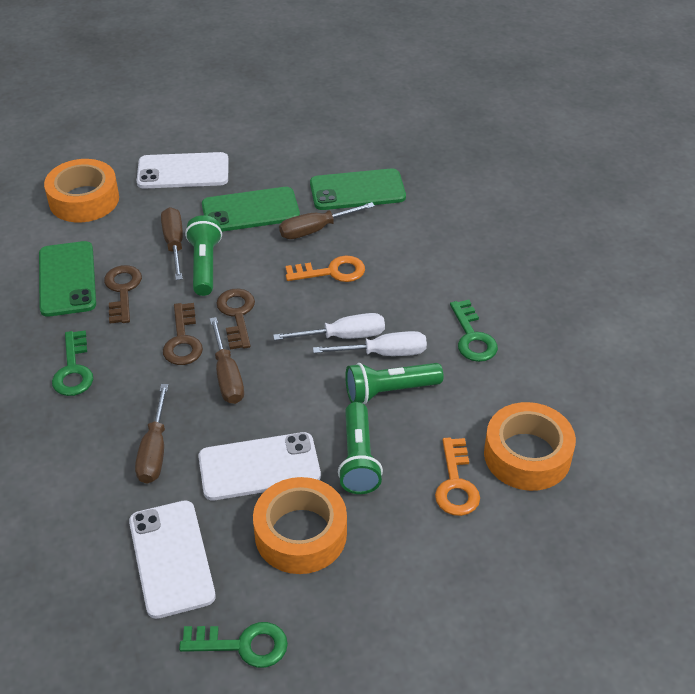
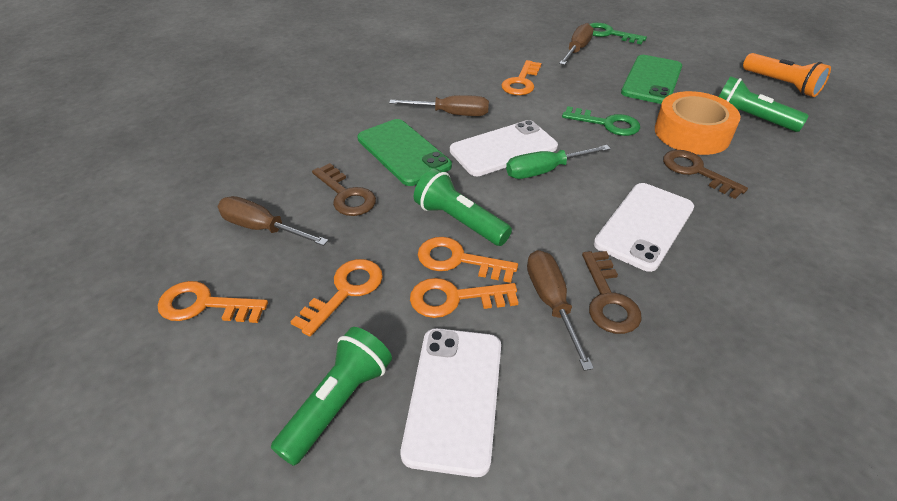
green key: [52,330,93,396] [179,622,288,668] [450,300,498,362] = 3 -> [562,106,640,136] [590,23,647,44] = 2
green phone: [39,241,96,317] [202,187,300,232] [310,168,406,210] = 3 -> [357,119,452,186] [621,55,682,104] = 2
green screwdriver: none = 0 -> [506,145,611,179] = 1
orange flashlight: none = 0 -> [743,53,831,97] = 1
orange key: [285,256,365,282] [435,438,480,516] = 2 -> [158,281,268,323] [290,259,383,337] [410,278,518,318] [418,237,518,283] [501,60,542,95] = 5
orange tape: [44,159,119,222] [253,477,347,574] [484,402,576,491] = 3 -> [655,91,740,155] = 1
white screwdriver: [273,313,385,340] [313,331,427,356] = 2 -> none = 0

